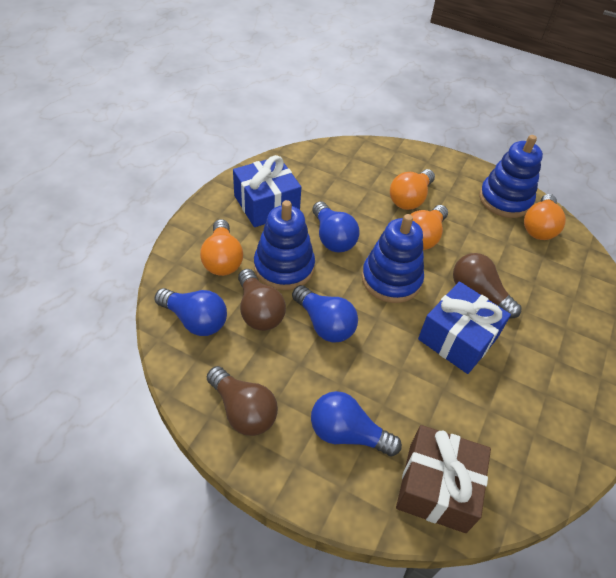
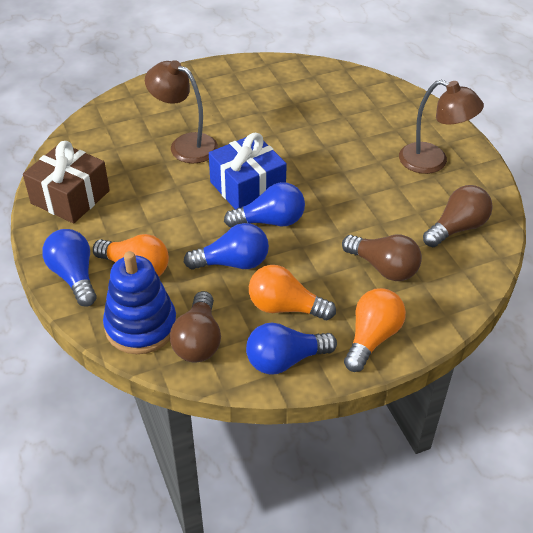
blue gift: [233,155,301,227] [418,282,511,374] = 2 -> [209,133,287,209] = 1
blue stacking toy: [254,200,315,290] [362,214,424,303] [479,135,543,218] = 3 -> [103,251,177,354] = 1
brown lamp: none = 0 -> [145,60,218,163] [399,80,484,174] = 2
orange light bulb: [200,219,243,276] [390,169,435,210] [410,205,448,250] [524,194,566,240] = 4 -> [93,234,169,276] [249,265,336,320] [344,288,406,372] = 3

